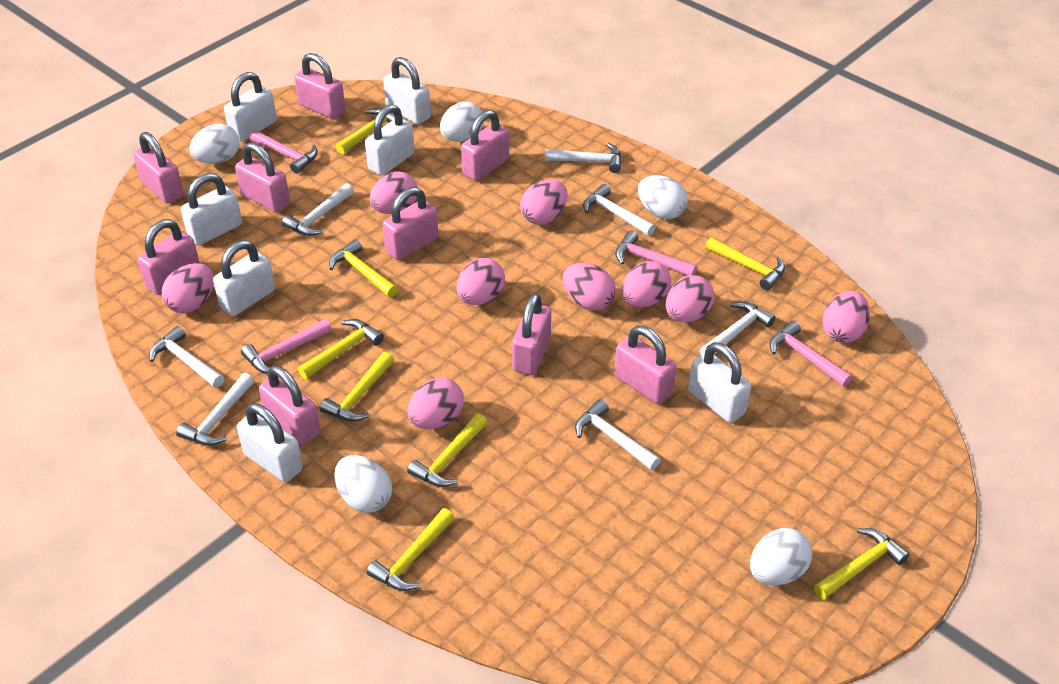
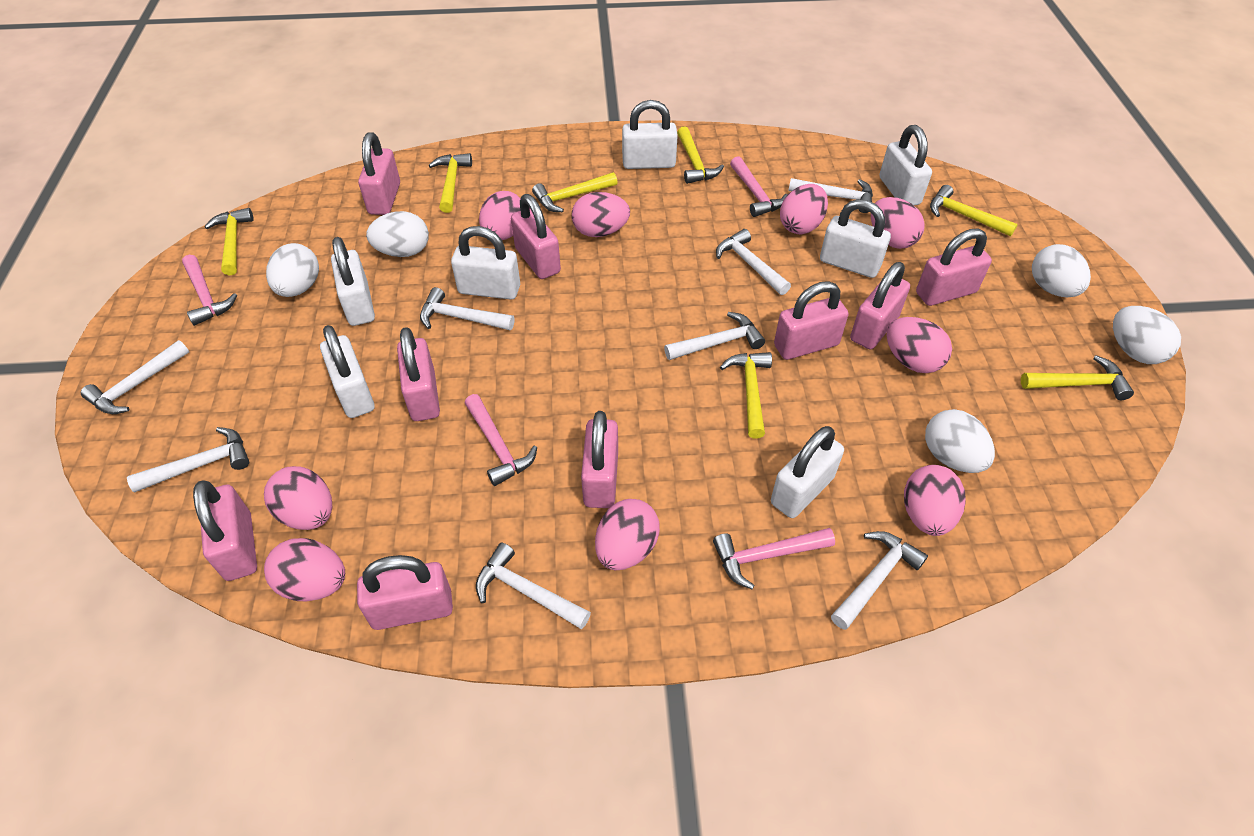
white hammer: [149,326,224,388] [176,373,254,446] [282,183,354,236] [545,143,621,173] [575,399,660,470] [583,184,656,236] [700,301,776,355] = 7 -> [81,340,189,414] [127,427,249,493] [420,287,514,330] [476,543,591,629] [664,312,765,360] [716,229,791,295] [788,178,873,213] [831,531,928,630] = 8
yellow hammer: [298,319,384,379] [320,352,394,422] [329,239,398,297] [336,108,403,154] [367,508,454,591] [407,413,488,487] [705,237,785,290] [814,528,910,599] = 8 -> [205,208,254,275] [429,153,472,213] [532,172,618,212] [677,126,724,184] [720,352,772,439] [930,185,1018,237] [1021,355,1134,400] = 7

